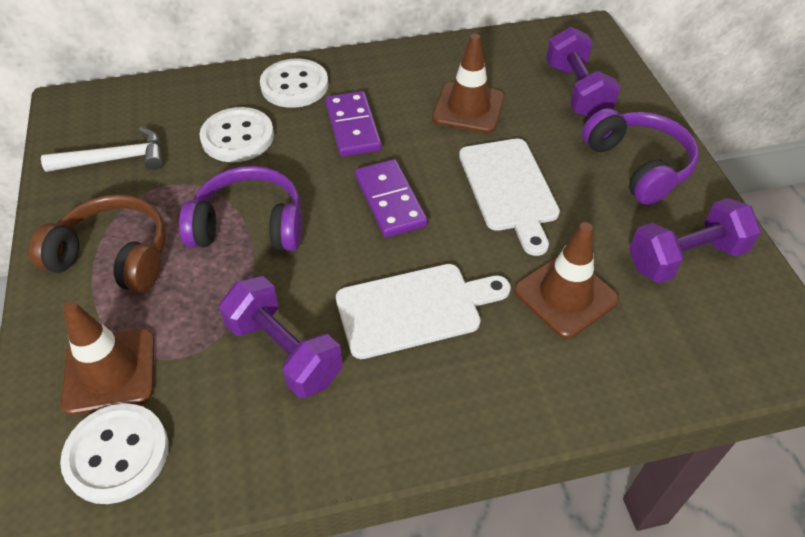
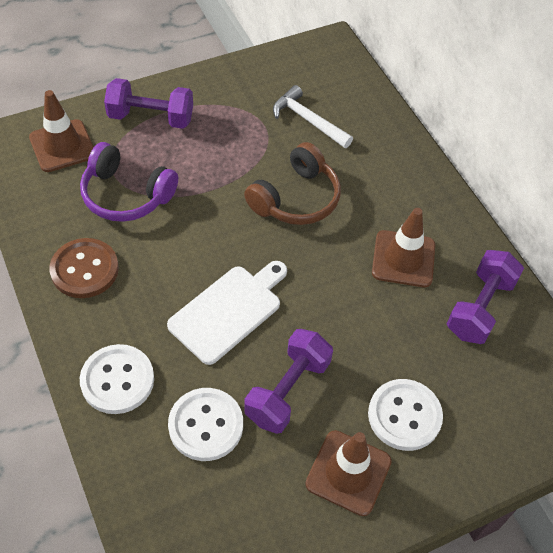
brown button: none = 0 -> [49,238,119,298] = 1
purple domino: [325,91,382,157] [355,159,428,238] = 2 -> none = 0
purple headphones: [179,166,302,251] [582,108,699,205] = 2 -> [80,142,178,222] = 1
white cutting board: [336,264,511,359] [459,139,560,256] = 2 -> [167,261,287,365] = 1

